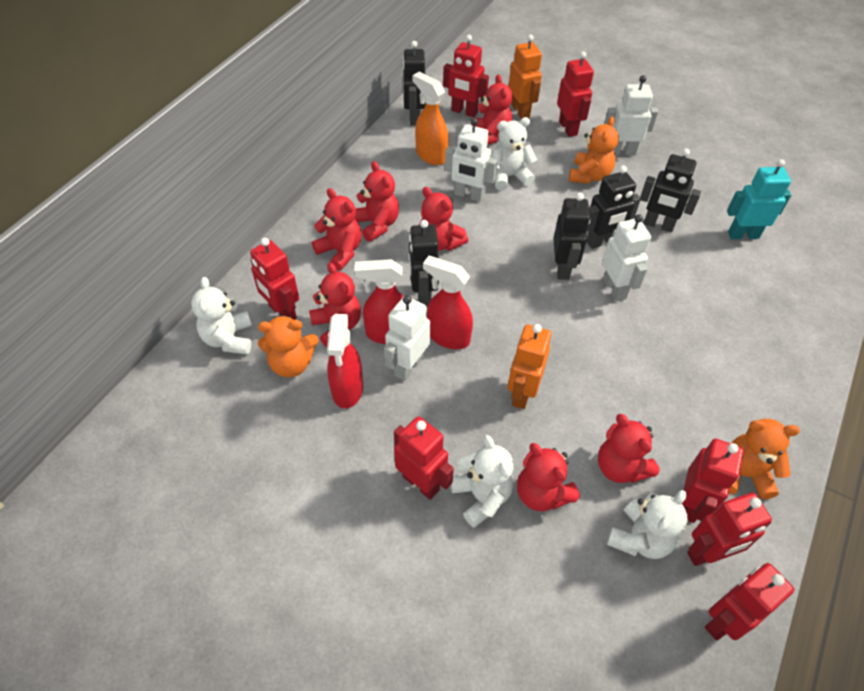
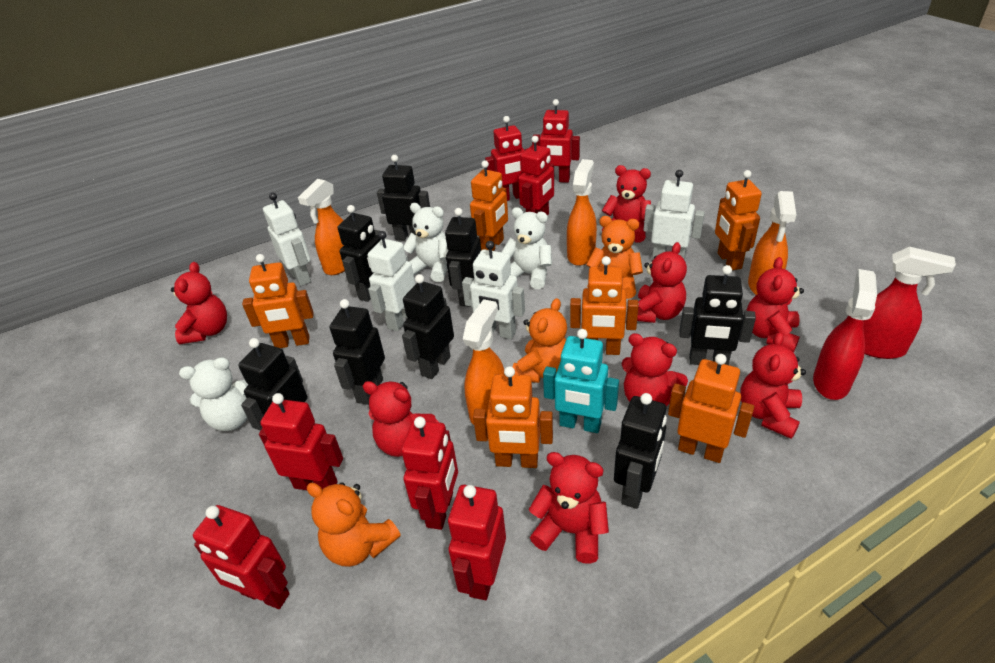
black robot: [403,41,426,126] [409,220,439,307] [553,193,590,280] [586,166,641,249] [640,149,701,232] = 5 -> [238,338,308,430] [330,299,385,405] [338,205,381,302] [377,155,430,241] [402,274,454,379] [445,208,481,307] [614,393,667,509] [679,265,756,365] = 8
orange robot: [508,34,542,119] [508,324,552,409] = 2 -> [242,254,314,348] [470,160,508,251] [473,366,553,468] [570,256,638,355] [668,354,754,463] [715,170,762,270] = 6
orange spray bottle: [413,71,448,165] = 1 -> [298,179,345,275] [463,299,504,425] [567,159,597,266] [748,191,796,295] = 4
red spray bottle: [327,314,363,409] [354,259,404,344] [423,256,473,349] = 3 -> [813,269,877,400] [863,247,956,359] = 2
red teddy bear: [309,263,361,348] [312,188,361,271] [354,161,399,242] [419,187,468,251] [471,74,512,145] [517,443,580,511] [598,414,660,483] = 7 -> [171,262,227,345] [363,381,438,457] [529,452,609,564] [602,165,651,243] [622,333,688,406] [637,242,687,323] [740,332,806,439] [746,257,804,352] = 8
white teddy bear: [191,277,252,354] [450,435,513,528] [491,117,537,190] [606,490,687,559] = 4 -> [179,357,249,431] [404,203,448,282] [502,207,552,289] = 3

